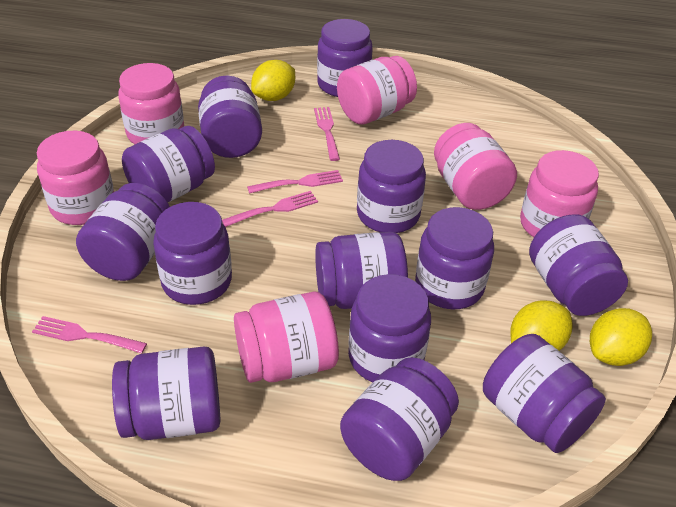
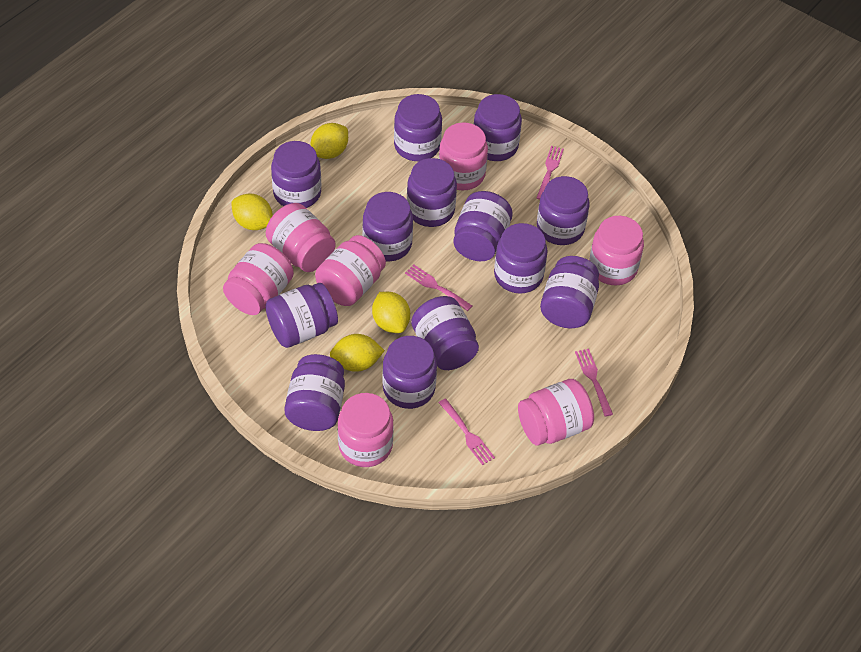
pink jar: [37,131,114,225] [118,63,184,144] [234,292,339,383] [337,56,417,125] [434,123,517,210] [520,150,599,237] = 6 -> [223,243,294,315] [266,203,336,272] [315,235,386,306] [338,393,394,467] [439,122,488,190] [518,379,594,446] [589,216,644,286] = 7
yellow lemon: [251,60,295,101] [510,300,573,351] [590,308,652,366] = 3 -> [231,194,273,230] [311,123,348,159] [330,334,385,372] [372,292,410,333] = 4

